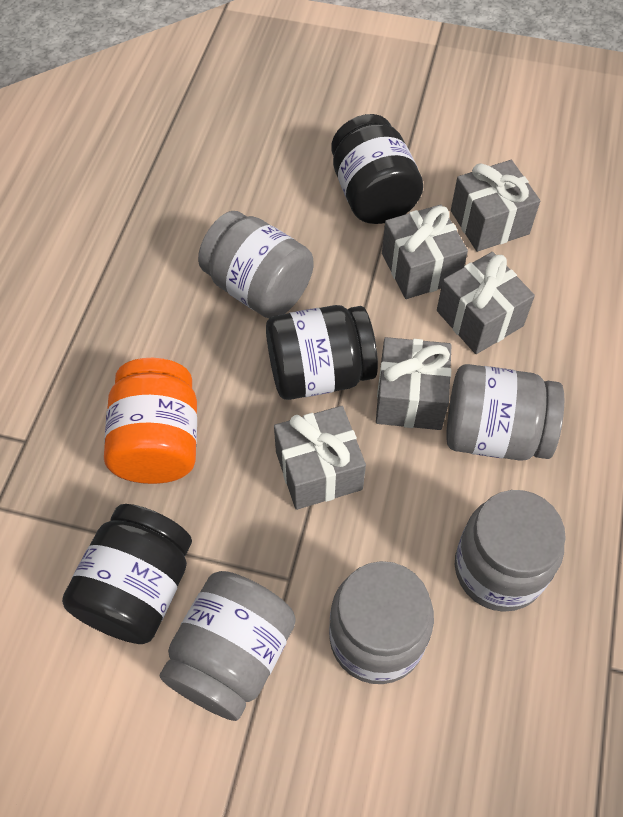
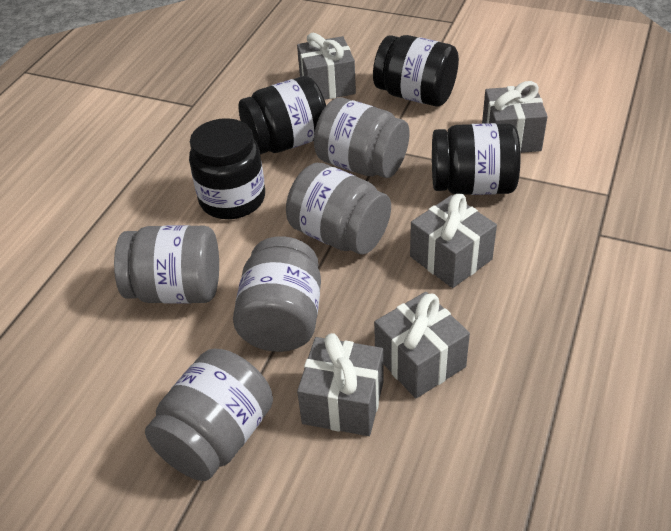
black jar: [62,504,192,644] [266,305,378,400] [331,114,423,224] = 3 -> [189,118,265,219] [238,76,326,154] [373,35,459,106] [432,123,520,195] = 4
orange jar: [104,358,197,484] = 1 -> none = 0

